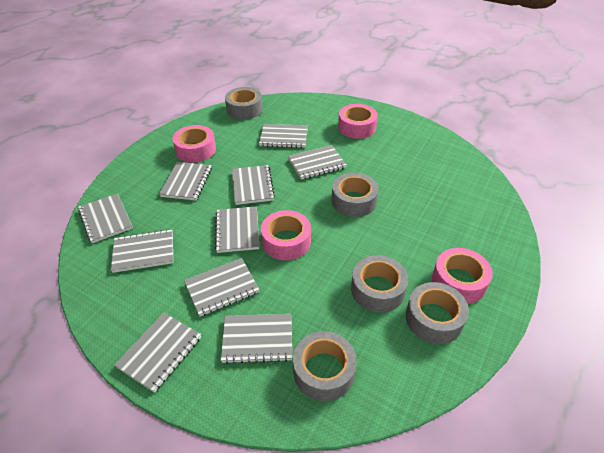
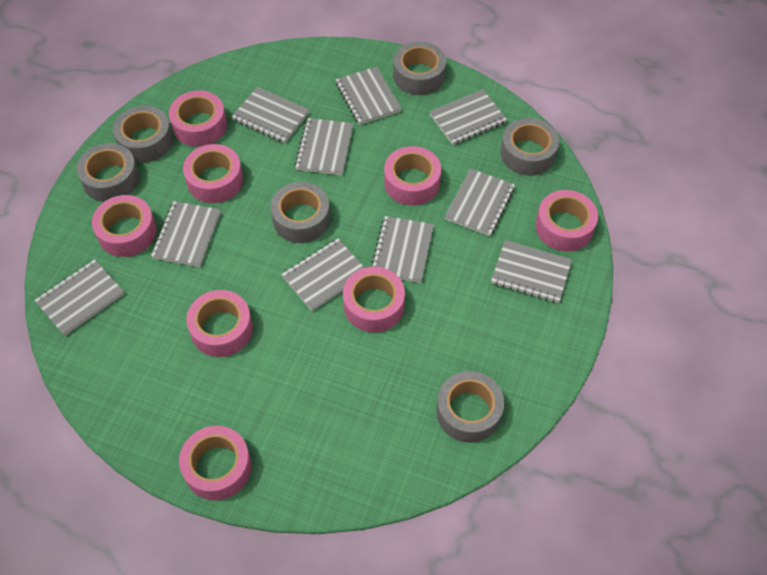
grey tape: [225,87,263,120] [293,331,357,401] [332,173,379,217] [351,255,408,313] [406,282,469,344] = 5 -> [76,143,140,202] [113,106,173,163] [270,182,330,243] [393,41,446,95] [436,371,504,443] [501,118,559,176] = 6
pink tape: [173,125,216,163] [261,210,311,260] [338,104,378,139] [432,248,493,304] = 4 -> [92,195,157,257] [169,91,227,147] [179,426,252,500] [183,144,243,203] [186,290,253,357] [343,267,405,332] [384,146,441,206] [535,190,598,252] = 8

